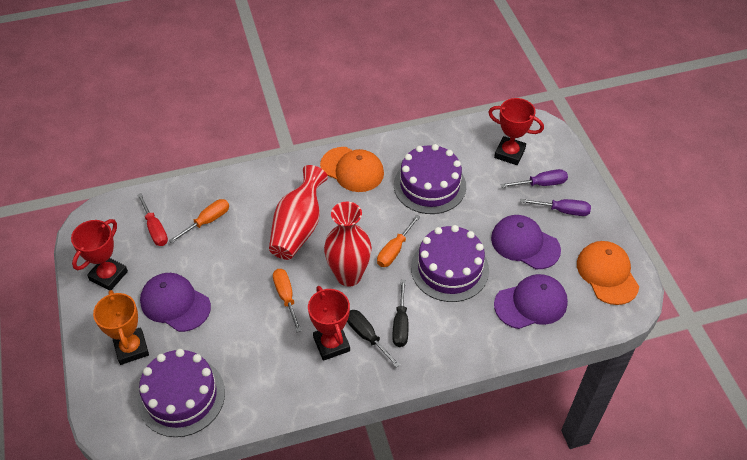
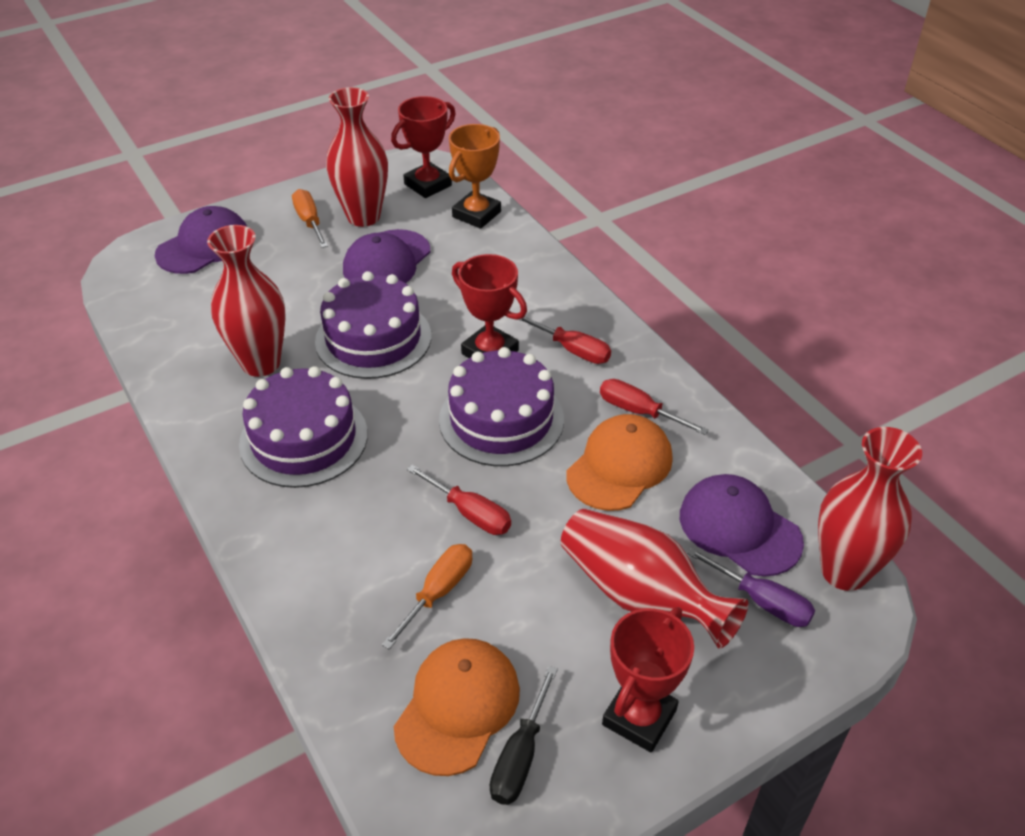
black screwdriver: [347,310,400,368] [392,280,408,347] = 2 -> [490,666,558,805] = 1
orange screwdriver: [169,199,229,243] [273,269,301,332] [377,215,420,267] = 3 -> [292,189,328,248] [382,544,472,649] = 2
purple screwdriver: [501,169,568,188] [520,199,591,216] = 2 -> [687,548,815,627] = 1
red screwdriver: [137,193,168,246] = 1 -> [407,465,511,535] [518,317,611,364] [600,379,709,435] = 3
red vase: [269,165,328,260] [324,202,372,287] = 2 -> [207,225,286,377] [326,87,388,227] [561,509,748,649] [818,427,922,591] = 4

